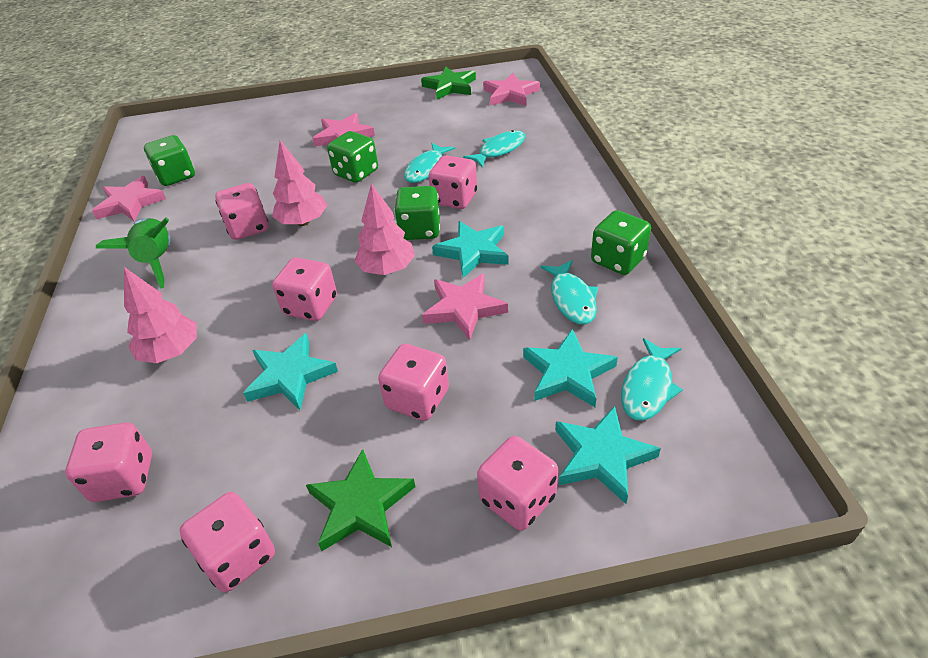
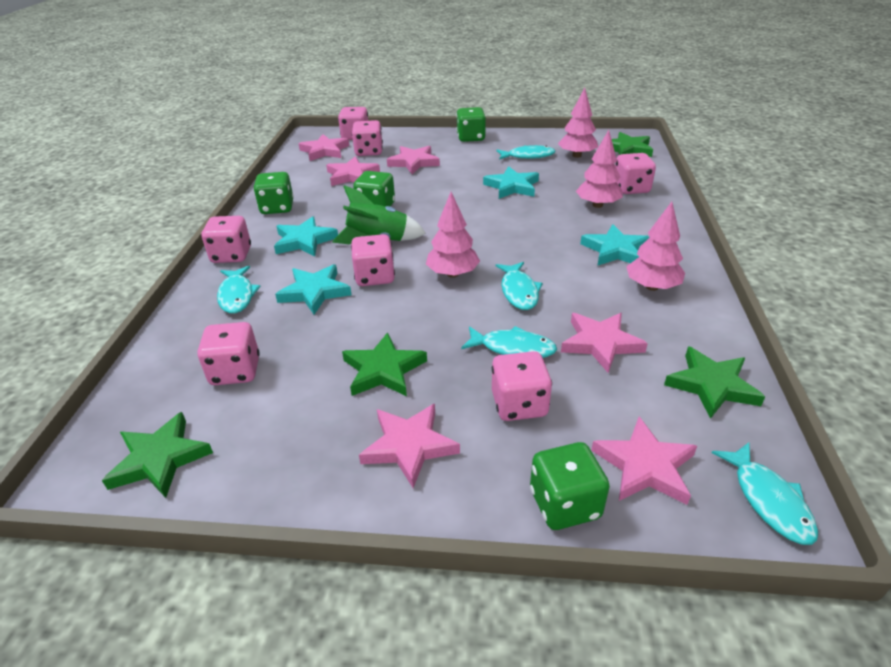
green star: [306,449,415,551] [421,67,476,99] = 2 -> [102,412,213,498] [342,332,427,396] [601,132,653,157] [664,346,765,419] = 4
pink star: [92,176,166,222] [312,113,375,146] [422,273,508,340] [483,73,540,106] = 4 -> [299,134,349,161] [326,156,380,186] [359,404,460,488] [387,146,440,174] [561,313,648,373] [591,417,697,505] = 6
pink tree: [124,267,197,363] [272,140,328,226] [354,183,415,275] = 3 -> [426,192,480,278] [558,88,598,158] [576,130,623,208] [626,202,685,291] = 4
turquoise fish: [404,143,455,183] [463,130,525,168] [540,260,598,325] [621,338,683,421] = 4 -> [217,266,261,313] [461,326,557,358] [495,262,543,310] [496,145,555,160] [712,443,818,545] = 5

